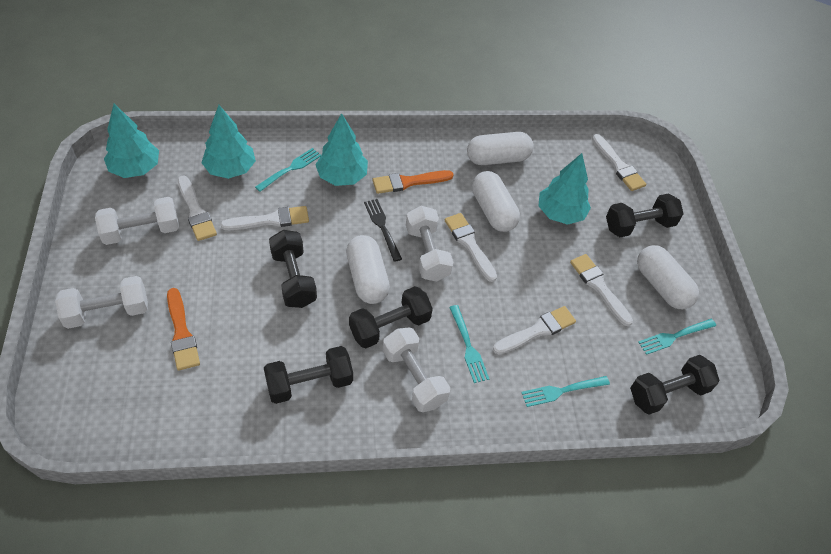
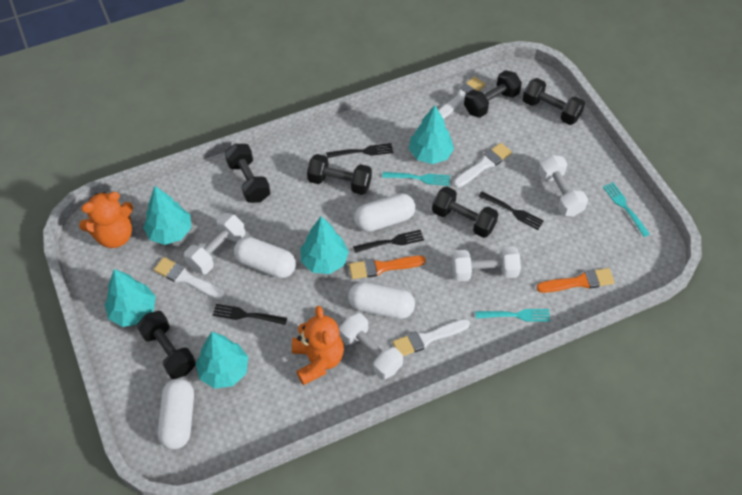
black dumbbell: [264,346,353,404] [269,230,317,308] [349,286,433,348] [606,193,684,237] [630,355,720,415] = 5 -> [137,311,196,379] [225,144,271,203] [307,154,372,195] [432,187,498,238] [464,70,522,118] [522,78,585,125] = 6
black fork: [364,199,402,262] = 1 -> [213,304,287,325] [326,143,393,158] [353,230,424,253] [478,192,544,230] = 4
orange teddy bear: none = 0 -> [79,192,133,248] [292,306,344,385] = 2
turquoise fork: [255,148,321,192] [449,305,489,383] [521,376,610,407] [638,319,716,355] = 4 -> [382,172,450,186] [475,309,550,322] [603,182,650,237] = 3
turquoise tree: [104,104,159,178] [202,105,256,179] [315,113,368,186] [539,153,591,225] = 4 -> [105,269,156,327] [143,186,191,245] [196,332,248,389] [300,216,349,274] [409,105,454,164] = 5
white brush: [178,175,217,241] [221,206,309,230] [445,213,497,282] [493,306,576,354] [570,254,633,326] [592,134,646,191] = 6 -> [154,257,224,299] [392,319,470,356] [438,76,486,119] [454,143,512,188] = 4

